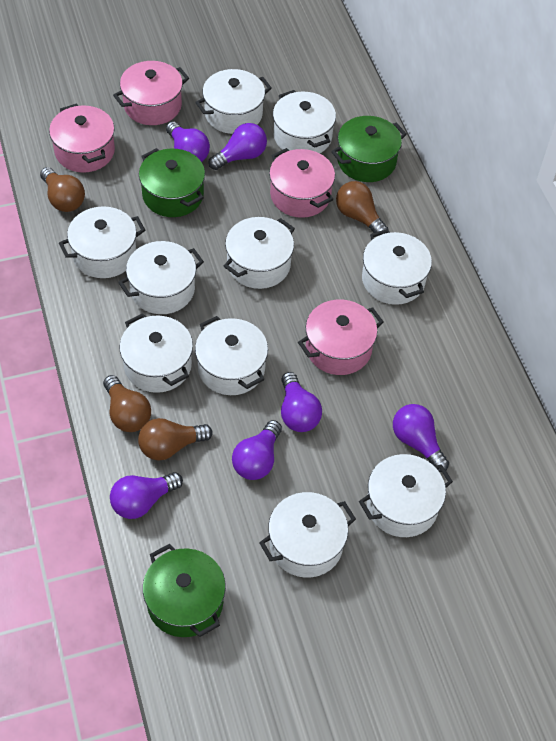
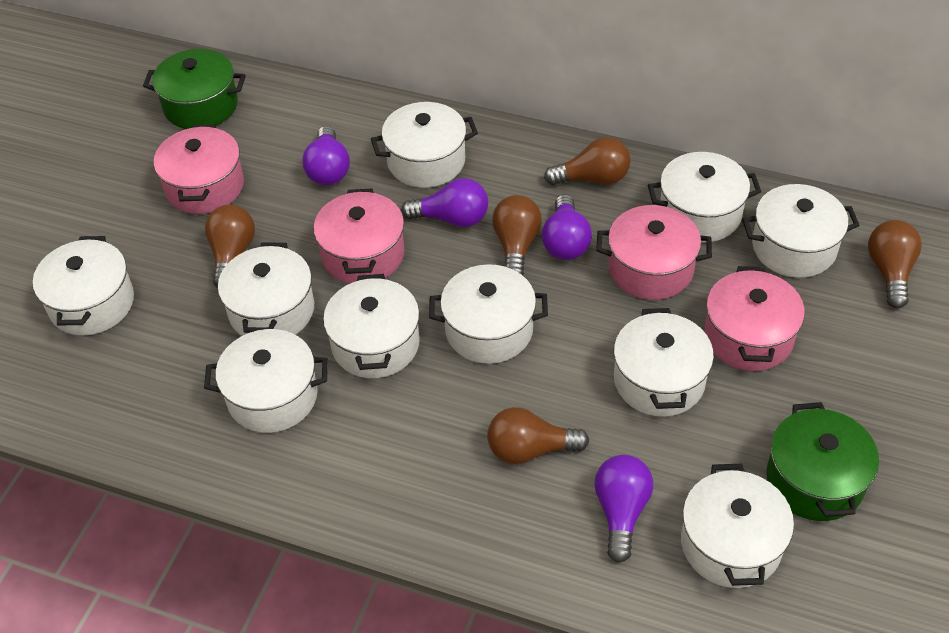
brown light bulb: [40,167,85,212] [103,375,151,432] [138,418,213,460] [336,181,389,237] = 4 -> [205,204,255,288] [487,407,589,464] [492,195,542,275] [544,137,631,185] [868,220,922,308] = 5
green pot: [139,148,205,217] [143,544,226,637] [331,116,407,182] = 3 -> [143,49,246,129] [767,402,879,521] = 2
purple light bulb: [110,472,183,519] [166,121,210,162] [208,123,267,170] [232,420,282,480] [281,372,322,432] [393,404,449,472] = 6 -> [302,126,350,185] [401,178,488,227] [542,194,592,260] [594,455,653,563] = 4

